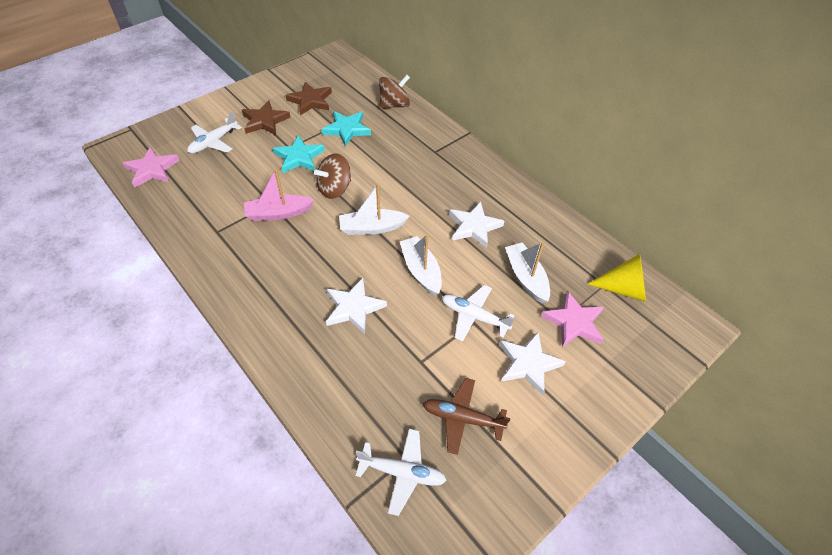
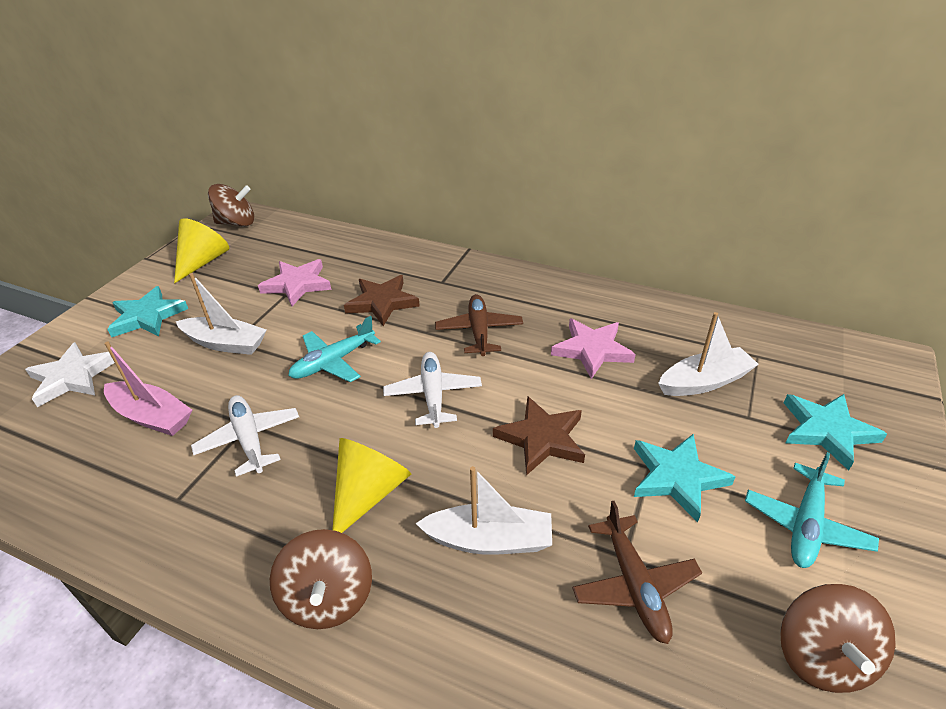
brown plane: [423,378,510,455] = 1 -> [435,294,523,356] [572,501,702,644] = 2
brown spinning top: [314,154,351,199] [379,75,410,109] = 2 -> [208,184,254,227] [270,529,372,629] [780,584,896,693] = 3
turquoise plane: none = 0 -> [288,316,381,382] [745,452,879,568] = 2
turquoise star: [273,135,325,173] [321,111,371,147] = 2 -> [107,286,188,337] [634,434,736,522] [784,394,887,470] = 3
white plane: [187,112,242,153] [355,428,447,516] [442,285,515,341] = 3 -> [191,395,299,477] [383,352,482,428] = 2
white star: [326,278,387,334] [449,201,504,248] [499,332,566,396] = 3 -> [25,342,115,407] = 1
yellow cone: [587,254,646,302] = 1 -> [174,218,229,283] [332,438,411,533] = 2

